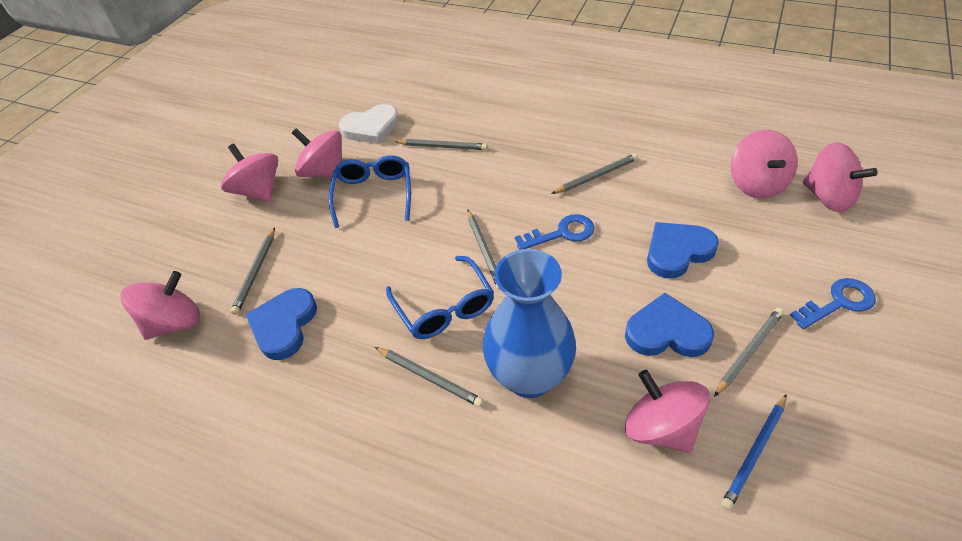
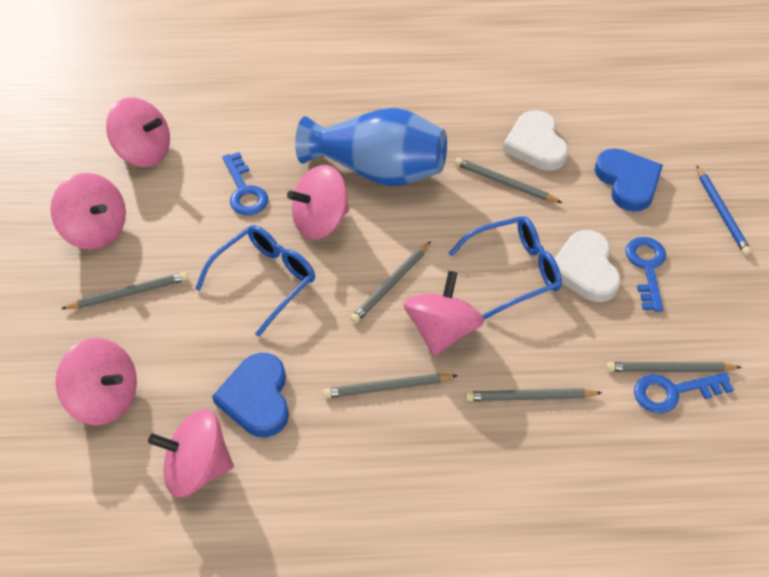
blue heart: [246,288,317,360] [625,293,714,357] [647,222,719,278] = 3 -> [212,353,289,438] [595,148,663,212] = 2
blue key: [515,214,594,250] [790,278,876,329] = 2 -> [223,152,268,215] [625,237,666,312] [634,372,734,414] = 3
white heart: [339,104,399,144] = 1 -> [503,110,569,171] [555,230,621,302] = 2

